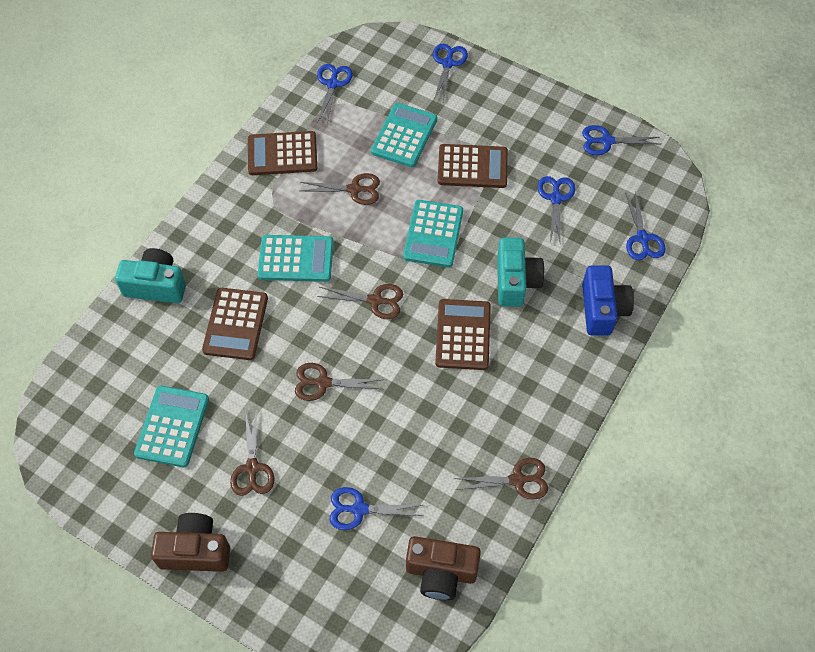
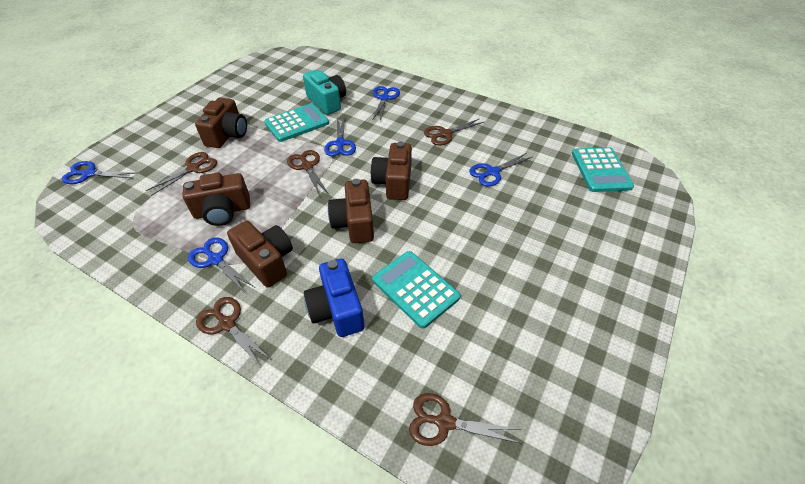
blue scissors: [317,64,353,124] [329,487,423,530] [433,44,468,101] [537,176,575,243] [582,125,660,155] [625,191,666,260] = 6 -> [62,161,136,184] [188,237,254,294] [324,115,356,156] [373,86,400,121] [469,153,532,187] = 5
brown calculator: [202,288,268,360] [248,131,317,175] [435,299,491,370] [438,144,508,188] = 4 -> none = 0
brown camera: [151,513,230,572] [406,536,481,600] = 2 -> [182,173,250,226] [195,98,247,148] [227,221,293,287] [328,179,374,243] [371,141,412,200] = 5
turquoise calculator: [134,385,209,467] [258,235,334,282] [371,103,437,167] [403,200,463,268] = 4 -> [264,103,329,142] [372,251,461,329] [572,147,634,192] = 3
turquoise camera: [115,248,186,303] [497,238,545,307] = 2 -> [303,70,346,115] = 1

